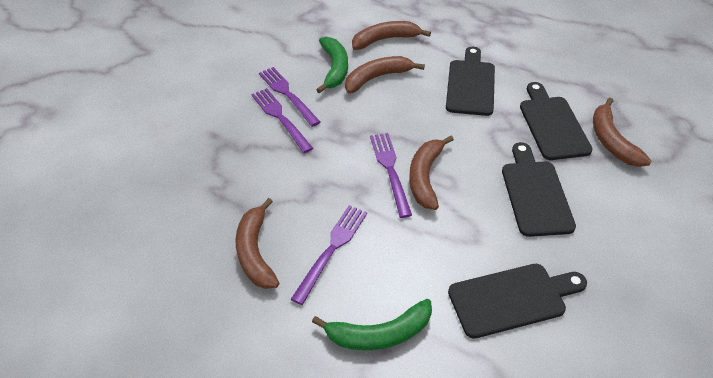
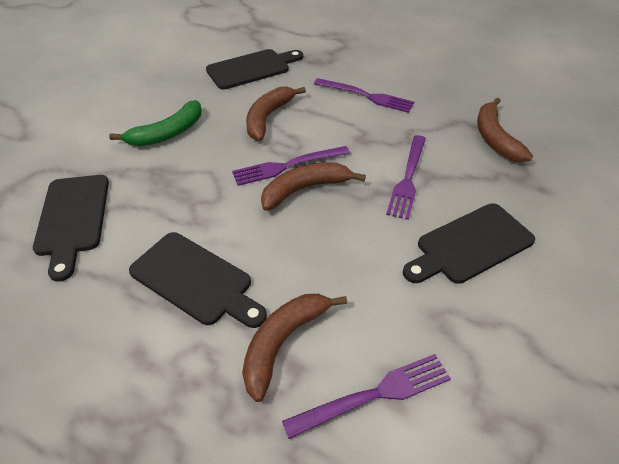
brown banana: [236,198,279,289] [345,56,425,94] [352,21,431,50] [409,136,454,210] [593,98,651,167] = 5 -> [242,294,347,402] [246,87,306,141] [261,163,366,211] [477,98,533,162] = 4
green banana: [312,299,432,350] [316,37,348,93] = 2 -> [109,100,202,146] = 1

